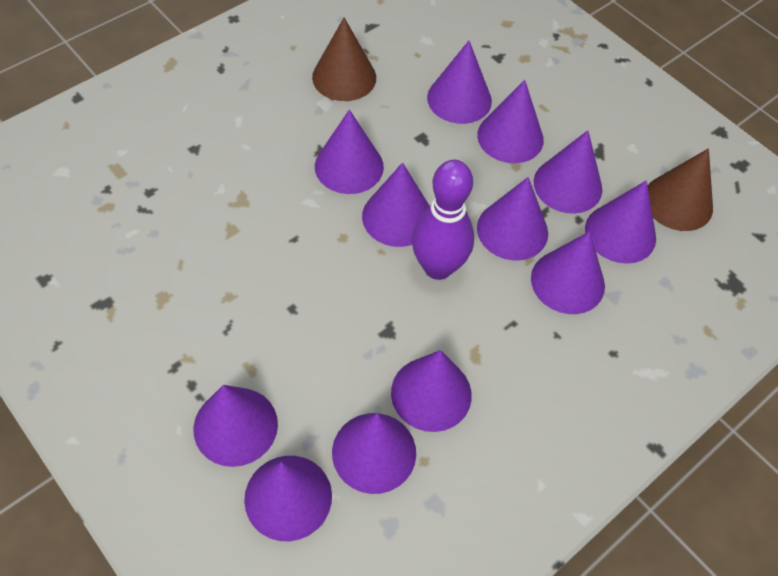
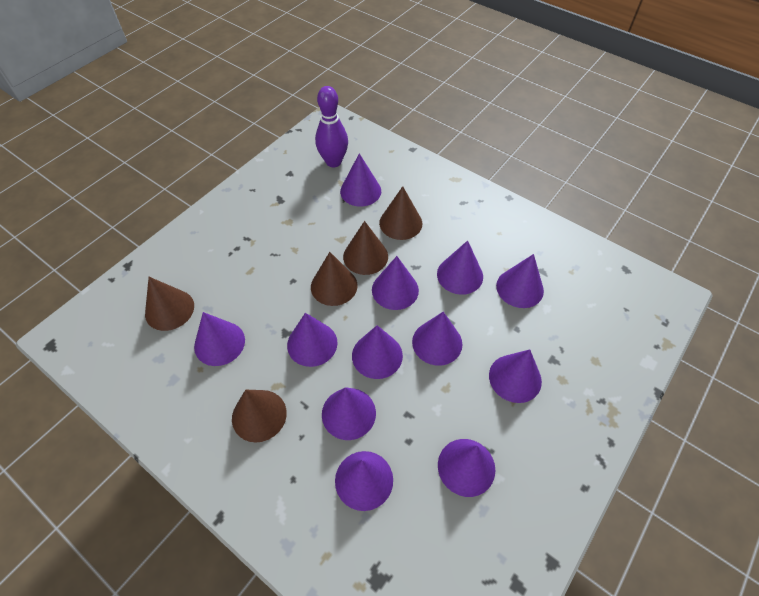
brown cone: [312,17,376,101] [648,148,713,231] = 2 -> [145,277,194,331] [232,390,287,442] [311,252,357,306] [343,221,388,275] [379,186,422,240] = 5

